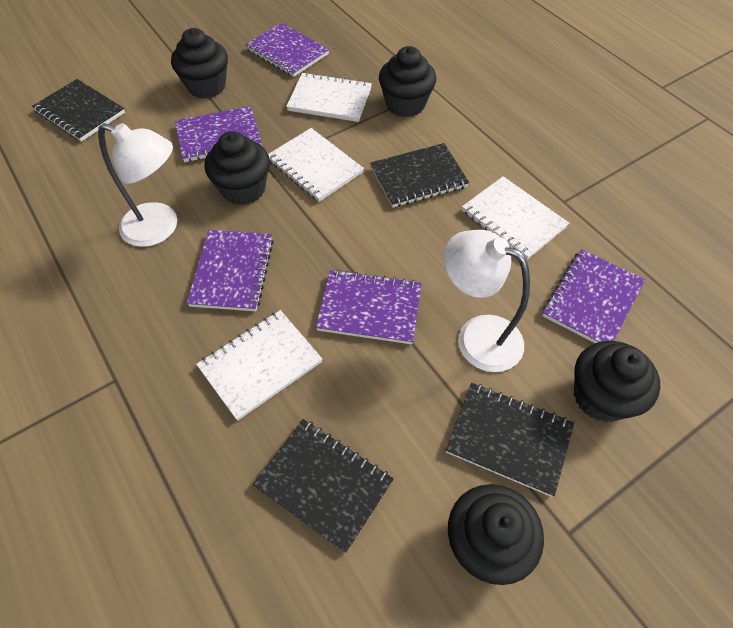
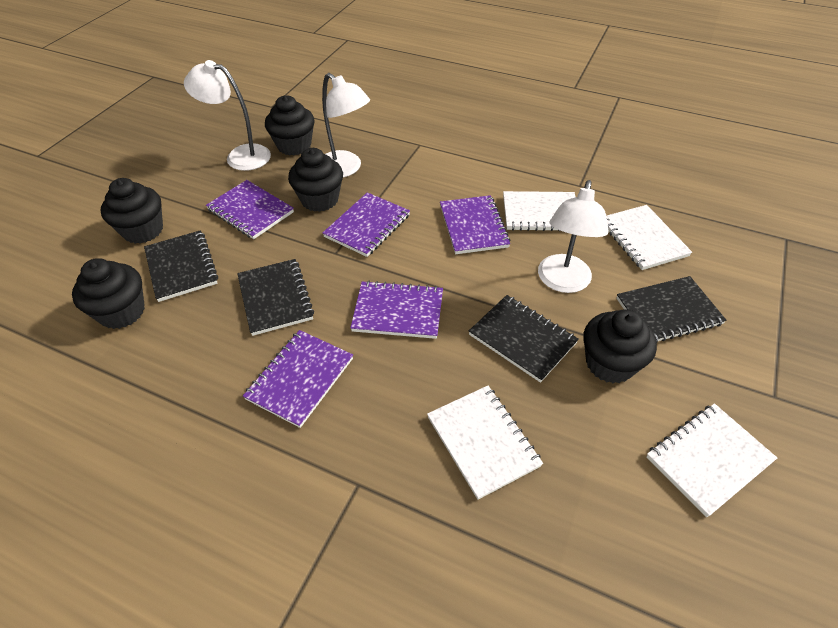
white lamp: [98,123,177,247] [444,230,530,372] = 2 -> [184,60,271,171] [322,73,370,178] [538,180,609,293] = 3

